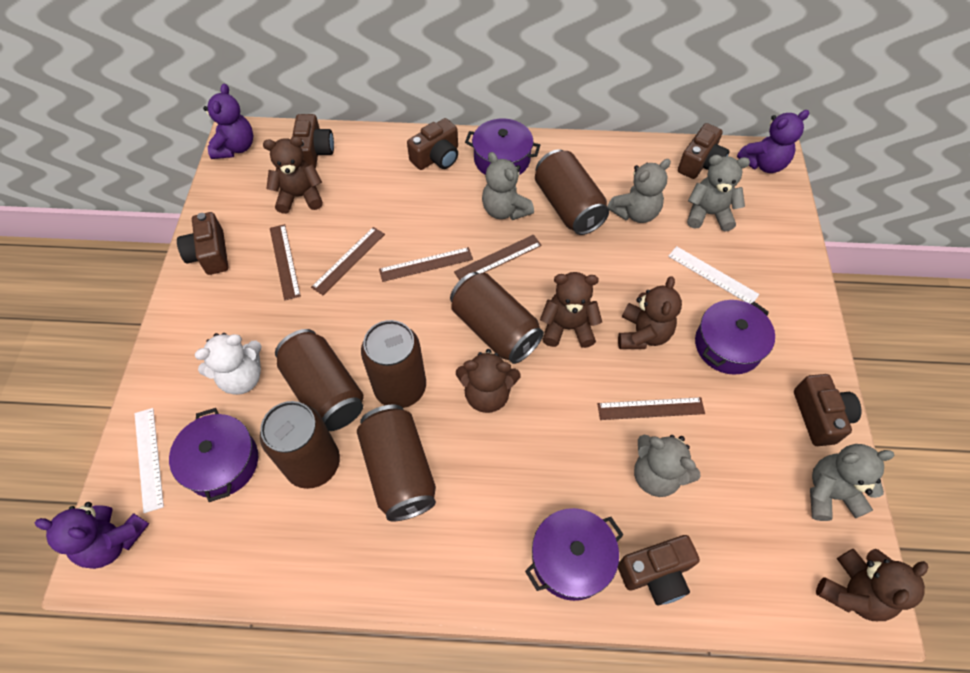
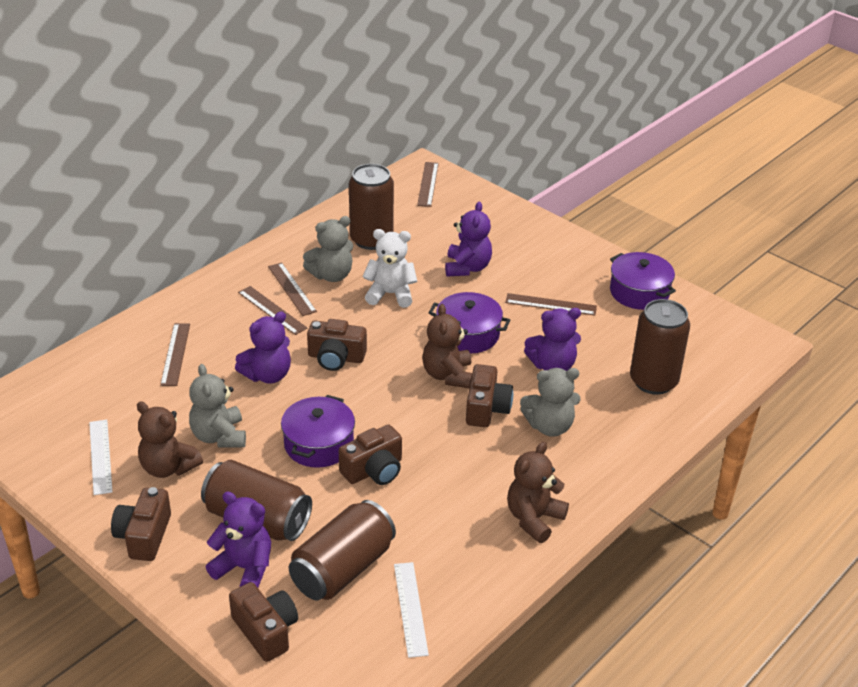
brown camera: [177,212,228,275] [292,114,334,168] [407,118,458,170] [618,535,700,605] [678,123,730,179] [794,374,861,446] = 6 -> [111,487,171,561] [229,582,298,662] [307,319,367,371] [339,424,402,485] [466,364,513,427] = 5
brown can: [260,401,340,489] [275,329,364,431] [357,405,436,521] [361,320,426,408] [450,272,544,364] [535,149,609,235] = 6 -> [201,460,312,541] [289,500,396,600] [349,164,394,250] [630,299,690,394] = 4
brown teddy bear: [263,136,323,214] [456,349,521,413] [540,272,602,348] [618,276,682,349] [816,549,928,621] = 5 -> [137,401,203,478] [422,304,472,388] [507,441,569,543] = 3
grey teddy bear: [482,152,534,220] [607,159,671,223] [634,435,700,497] [687,155,750,232] [810,444,895,521] = 5 -> [189,364,246,448] [303,216,353,282] [520,368,581,437] = 3
purple pot: [169,408,258,502] [465,118,540,175] [525,508,624,601] [695,300,775,375] = 4 -> [281,395,355,468] [429,292,510,353] [610,252,676,310] = 3
purple teddy bear: [35,502,149,569] [203,84,253,159] [737,110,809,173] = 3 -> [206,492,271,588] [235,311,291,384] [445,202,492,276] [524,308,581,371] = 4

